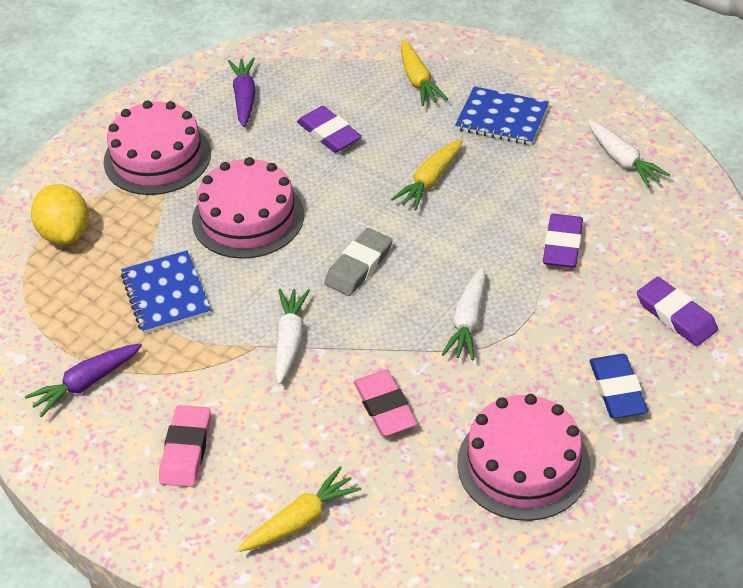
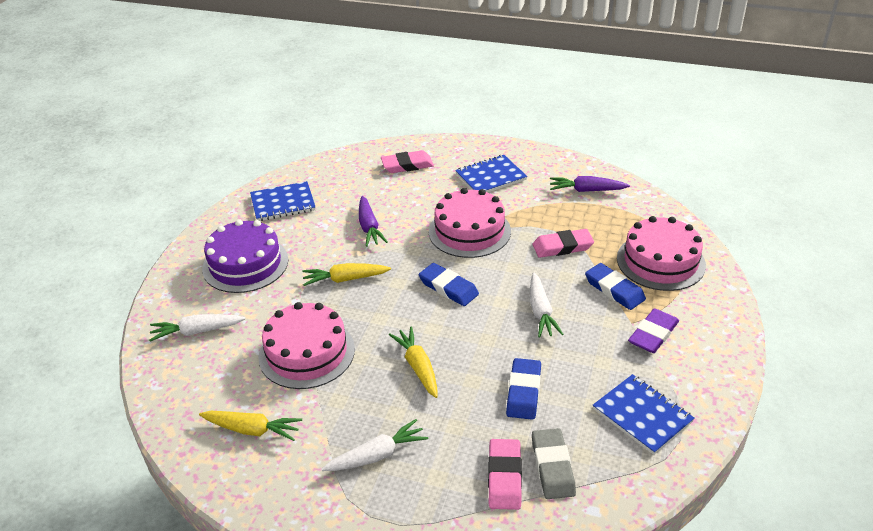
blue eraser: [590,354,648,418] = 1 -> [419,263,479,306] [506,358,541,420] [585,263,646,310] = 3
blue notebook: [121,250,211,334] [455,86,549,145] = 2 -> [250,181,316,221] [455,155,527,192] [593,374,694,455] = 3
pink eraser: [159,405,211,487] [354,370,417,436] = 2 -> [381,150,434,173] [488,439,522,510] [532,229,594,258] = 3
purple cake: none = 0 -> [202,219,288,293] = 1
purple eraser: [297,106,362,153] [543,214,583,268] [637,277,718,346] = 3 -> [628,308,679,353] = 1
yellow lemon: [31,184,89,245] = 1 -> none = 0

